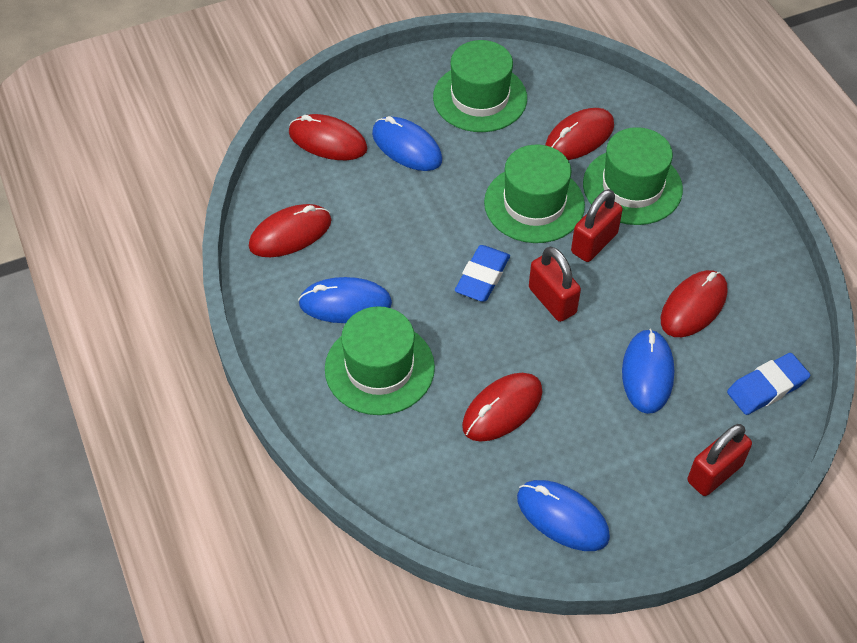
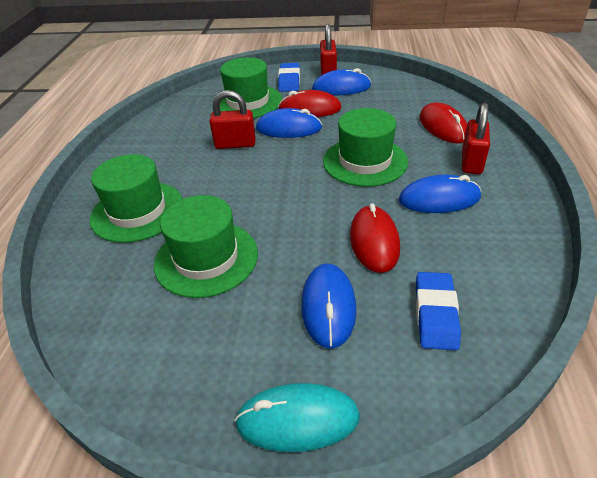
red mouse: [249,204,332,257] [289,114,367,160] [462,373,542,442] [545,108,614,160] [661,270,727,337] = 5 -> [278,90,342,117] [350,203,400,273] [419,102,467,143] = 3
turquoise mouse: none = 0 -> [234,383,360,452] = 1

